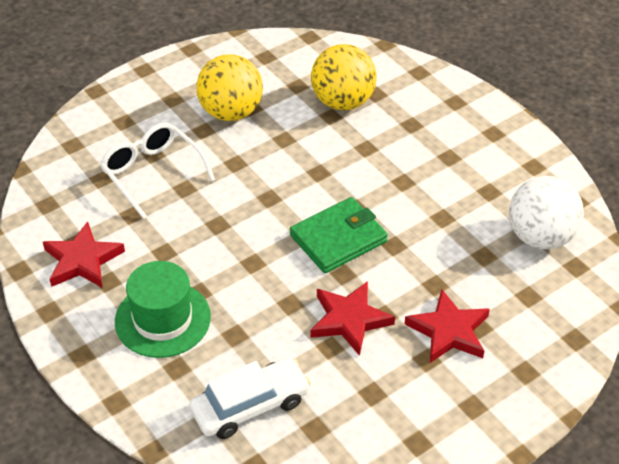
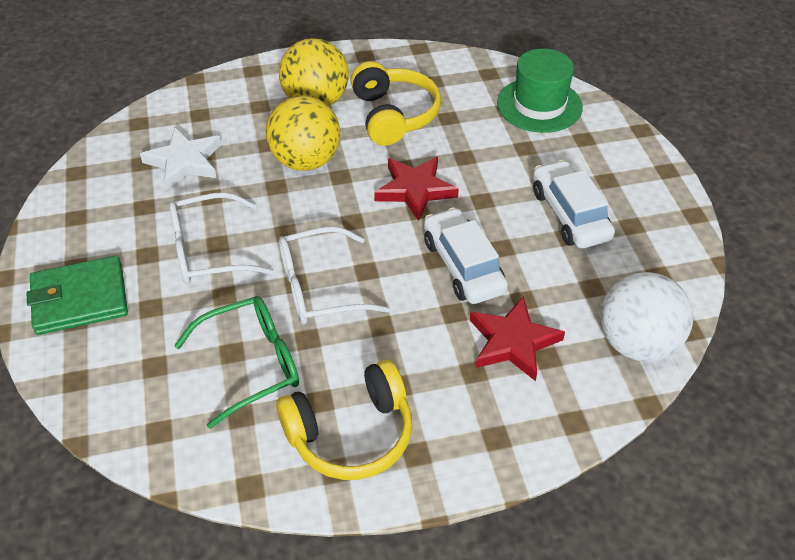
green glasses: none = 0 -> [174,296,299,429] = 1
red star: [43,221,125,288] [311,281,395,356] [404,289,490,363] = 3 -> [374,156,459,221] [470,296,565,381] = 2
white car: [190,357,311,439] = 1 -> [424,207,508,304] [533,160,615,248] = 2
white glasses: [100,122,215,219] = 1 -> [169,192,273,284] [279,226,390,324] = 2
white star: none = 0 -> [140,128,221,190] = 1
yellow headphones: none = 0 -> [276,359,412,480] [350,61,441,146] = 2

